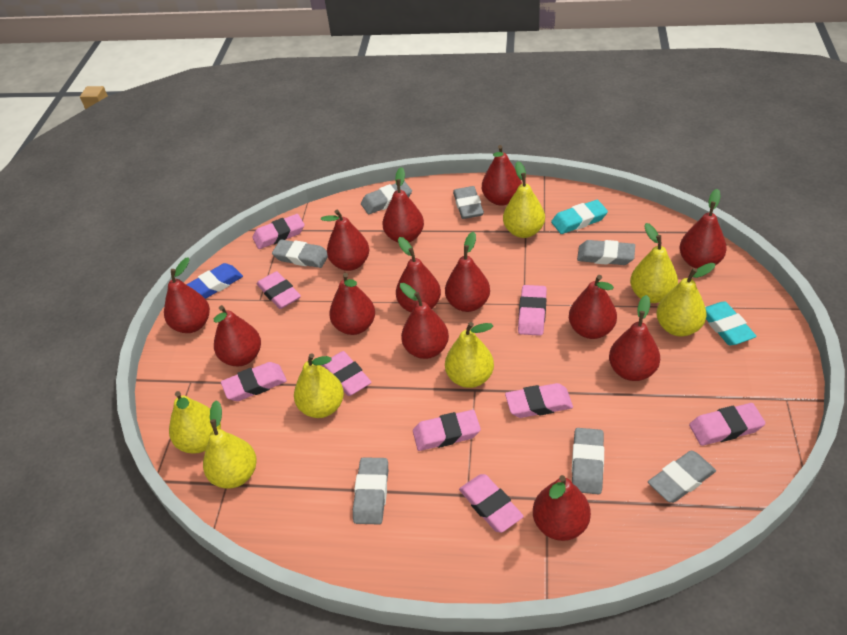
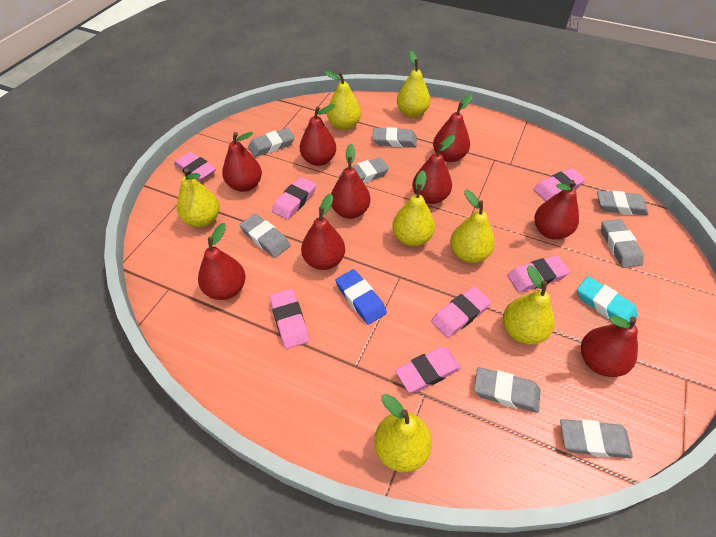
grey eraser: [272,240,328,268] [353,457,388,525] [361,181,412,215] [453,186,484,219] [572,428,604,494] [577,240,635,265] [648,451,716,503] = 7 -> [240,214,290,258] [248,128,295,157] [339,157,389,184] [372,127,417,147] [474,367,540,413] [560,419,633,458] [597,191,649,215] [601,219,644,268] = 8
pink eraser: [221,362,287,401] [252,214,305,249] [257,271,301,309] [321,351,372,396] [413,410,481,451] [459,474,524,533] [505,383,573,418] [518,285,547,336] [689,403,765,446] = 9 -> [174,152,216,182] [270,289,309,349] [272,177,316,220] [395,347,461,393] [431,287,491,338] [507,256,570,292] [534,168,586,201] = 7
red pear: [164,257,210,333] [214,305,261,366] [321,210,369,271] [329,273,375,335] [382,167,424,242] [396,237,441,312] [400,283,449,359] [445,232,490,312] [482,145,522,206] [533,475,591,541] [569,275,617,339] [609,295,660,381] [680,189,727,269] = 13 -> [198,223,246,300] [222,132,262,192] [300,104,336,166] [301,194,345,270] [331,144,370,219] [412,135,455,204] [433,94,472,162] [535,180,579,239] [581,316,638,377] = 9
turquoise eraser: [551,200,608,234] [705,301,757,345] = 2 -> [577,276,638,322] = 1

